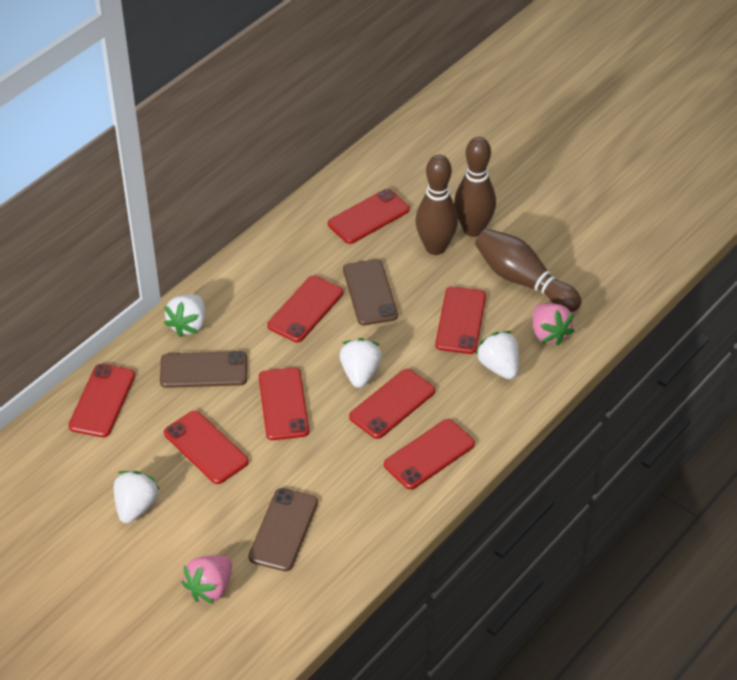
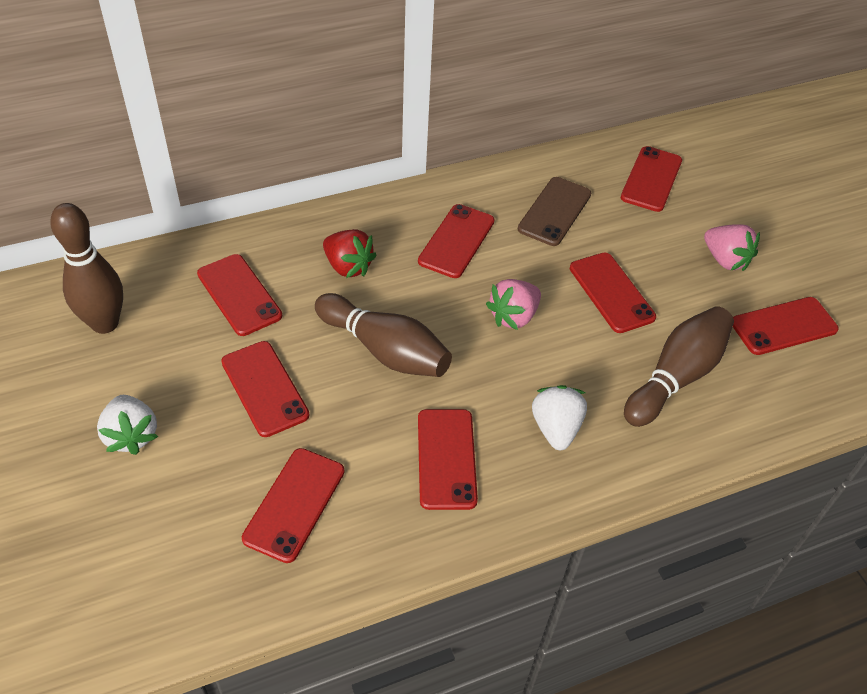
brown phone: [160,351,247,388] [248,488,318,571] [343,259,398,325] = 3 -> [518,177,591,246] = 1
red strawberry: none = 0 -> [323,229,377,278] = 1
white strawberry: [114,471,160,524] [164,294,205,337] [339,338,382,388] [476,331,519,379] = 4 -> [97,395,158,455] [532,385,587,450] = 2

